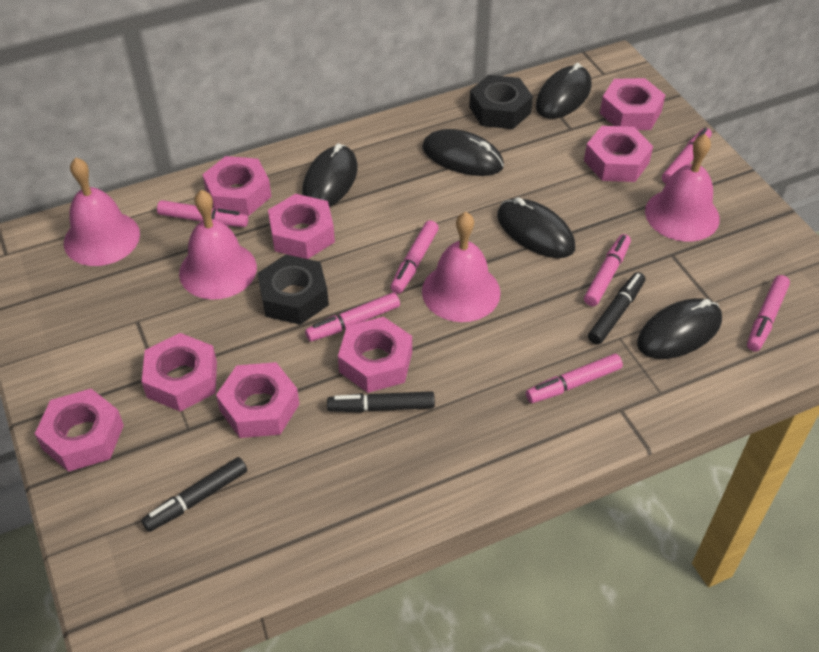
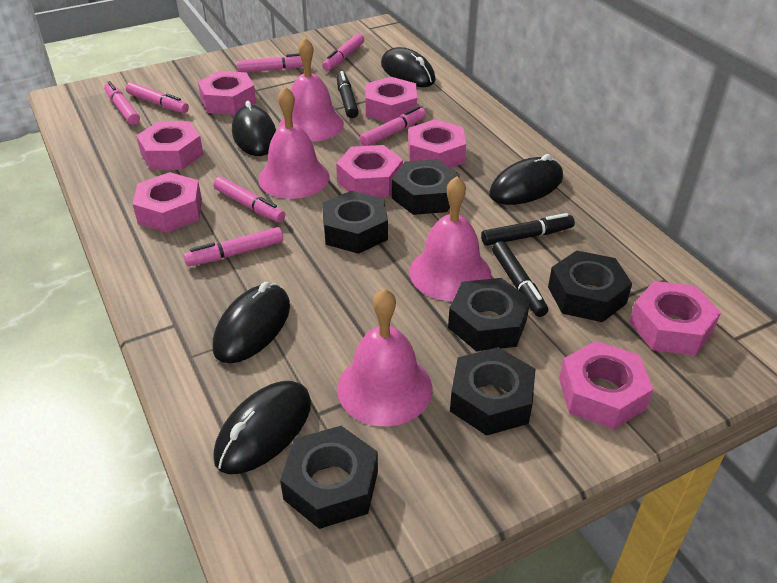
black nut: [257,254,329,325] [469,75,533,129] = 2 -> [280,426,378,529] [322,191,388,254] [392,159,460,215] [448,278,530,351] [450,347,535,436] [548,250,632,322] = 6

